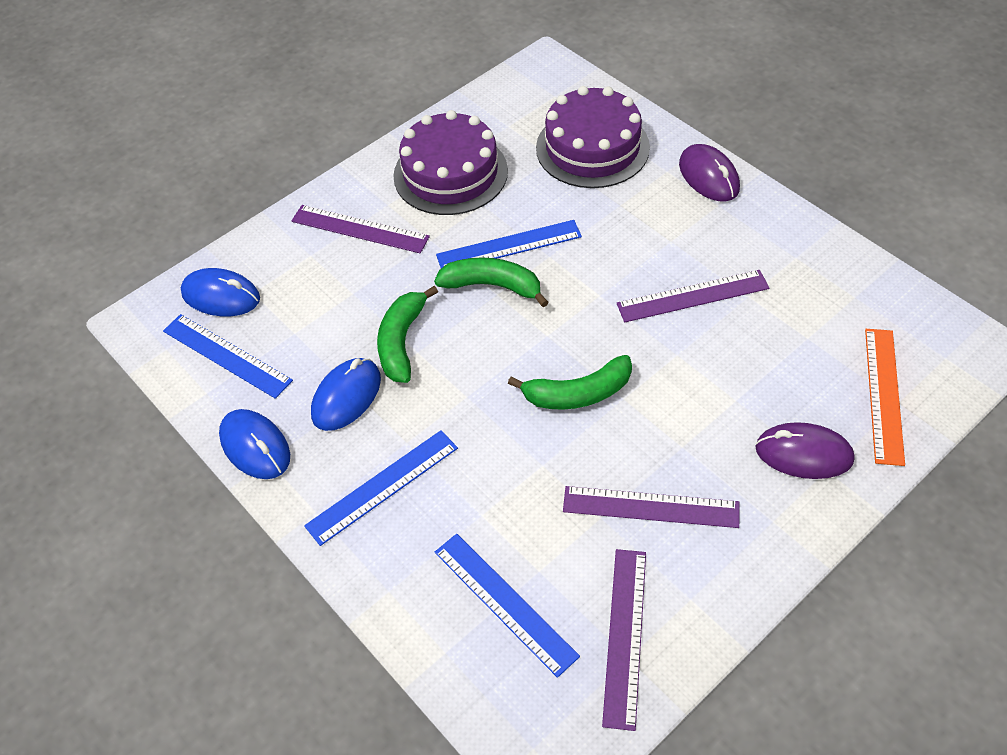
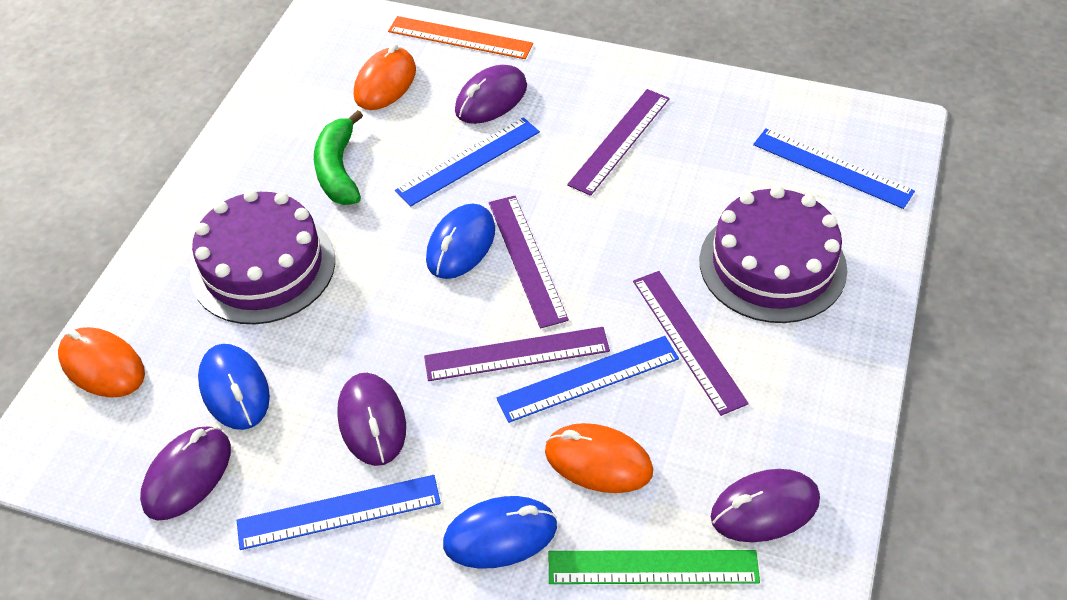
green banana: [377,286,438,383] [434,257,549,307] [508,355,632,410] = 3 -> [314,110,363,205] = 1
green ruler: none = 0 -> [549,550,760,584] = 1
orange mouse: none = 0 -> [58,327,145,397] [354,44,416,110] [545,423,653,493] = 3
purple mouse: [679,144,740,202] [756,422,854,479] = 2 -> [140,427,231,520] [337,373,406,466] [455,65,527,124] [711,469,820,542] = 4

